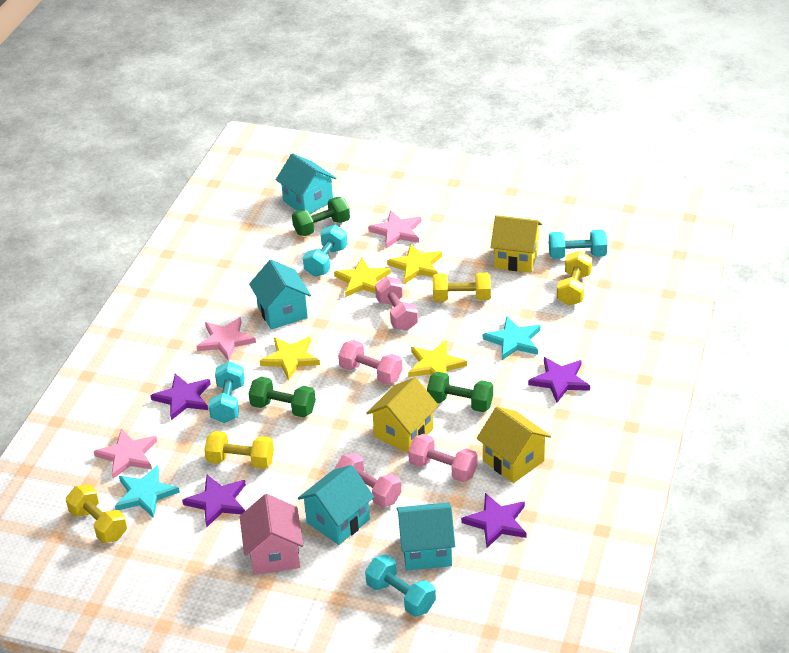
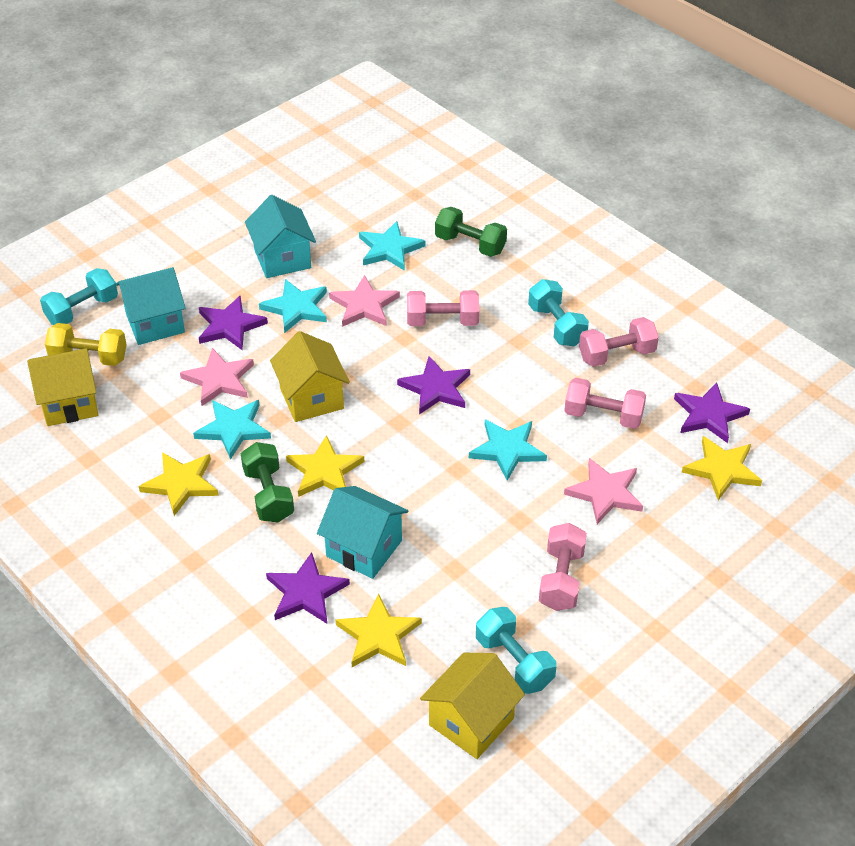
green dumbbell: [248,377,316,418] [292,197,350,236] [427,372,493,412] = 3 -> [241,442,294,523] [435,207,507,257] = 2
pink house: [240,494,303,575] = 1 -> none = 0
turquoise dumbbell: [208,361,245,423] [303,225,347,277] [365,555,436,617] [549,230,607,259] = 4 -> [40,268,118,325] [476,607,557,694] [528,279,589,347] = 3
turquoise house: [249,260,311,329] [276,153,336,214] [298,465,374,545] [397,503,455,570] = 4 -> [116,267,186,345] [245,195,316,278] [317,486,408,579] = 3
turquoise star: [115,465,180,518] [483,317,541,360] = 2 -> [193,400,271,460] [259,279,327,333] [359,221,425,271] [469,420,547,481] = 4
yellow dumbbell: [66,484,127,543] [204,431,274,469] [433,273,491,301] [557,251,592,306] = 4 -> [45,323,127,366] = 1

